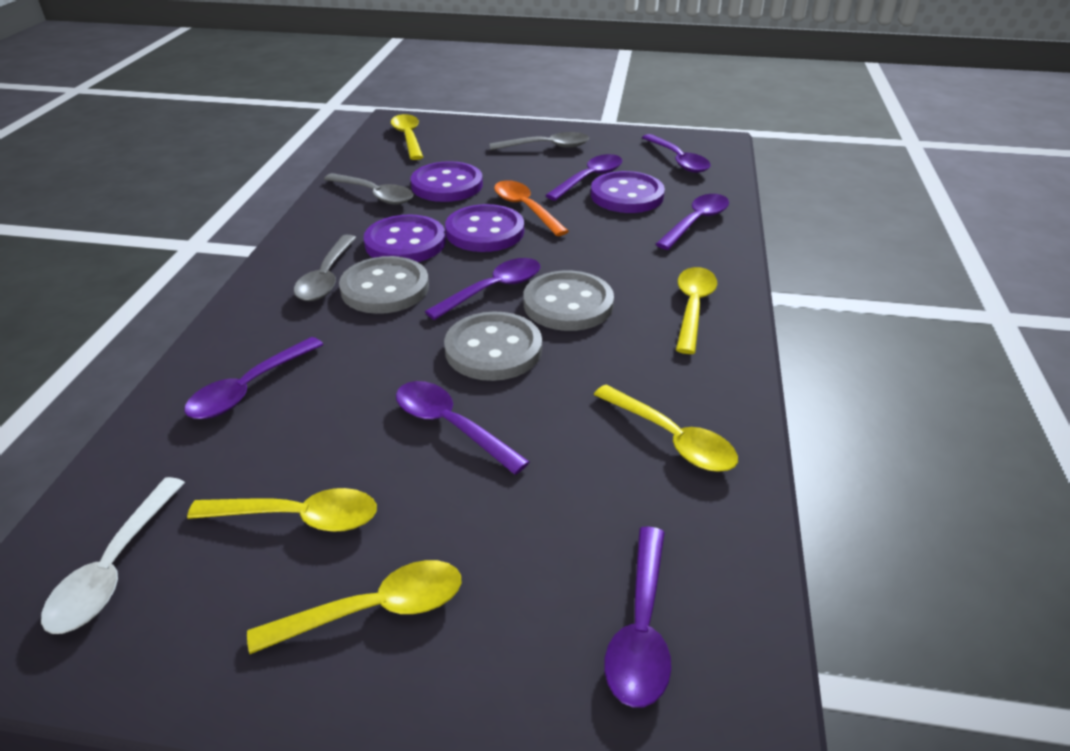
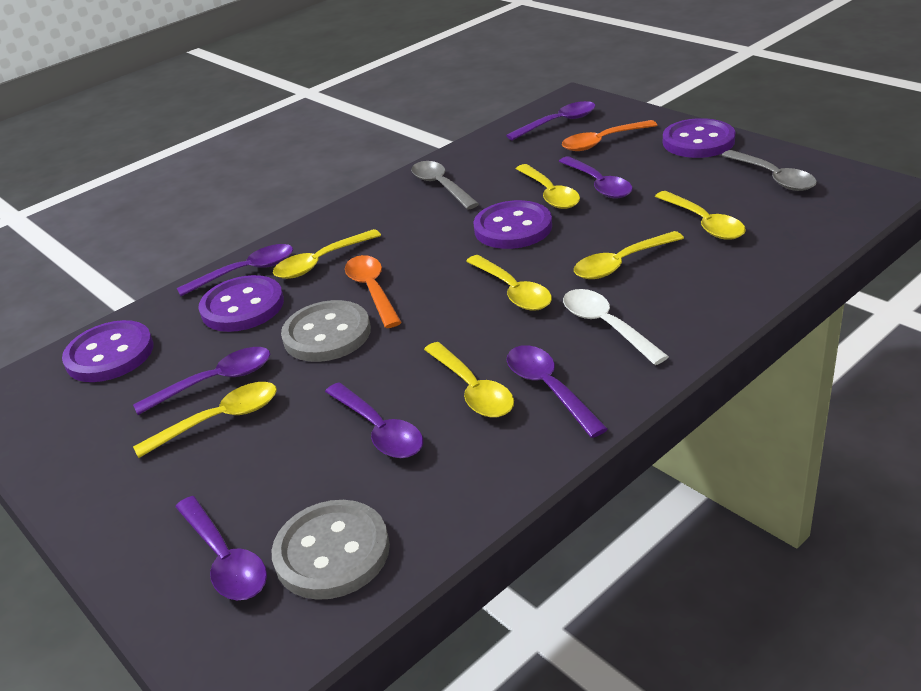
grey button: [339,256,429,314] [444,311,542,381] [524,270,614,331] = 3 -> [271,500,390,600] [281,300,371,362] = 2
grey spoon: [294,235,356,301] [324,173,413,205] [489,132,589,150] = 3 -> [411,161,479,210] [721,150,817,191] = 2
orange spoon: [494,180,569,236] = 1 -> [345,255,402,328] [562,120,658,151] = 2
yellow spoon: [187,488,377,532] [247,560,461,654] [391,114,423,160] [594,385,738,472] [676,267,717,354] = 5 -> [133,382,277,458] [273,229,381,279] [424,342,514,418] [466,255,552,311] [516,164,580,209] [574,231,684,279] [655,191,746,240] = 7

